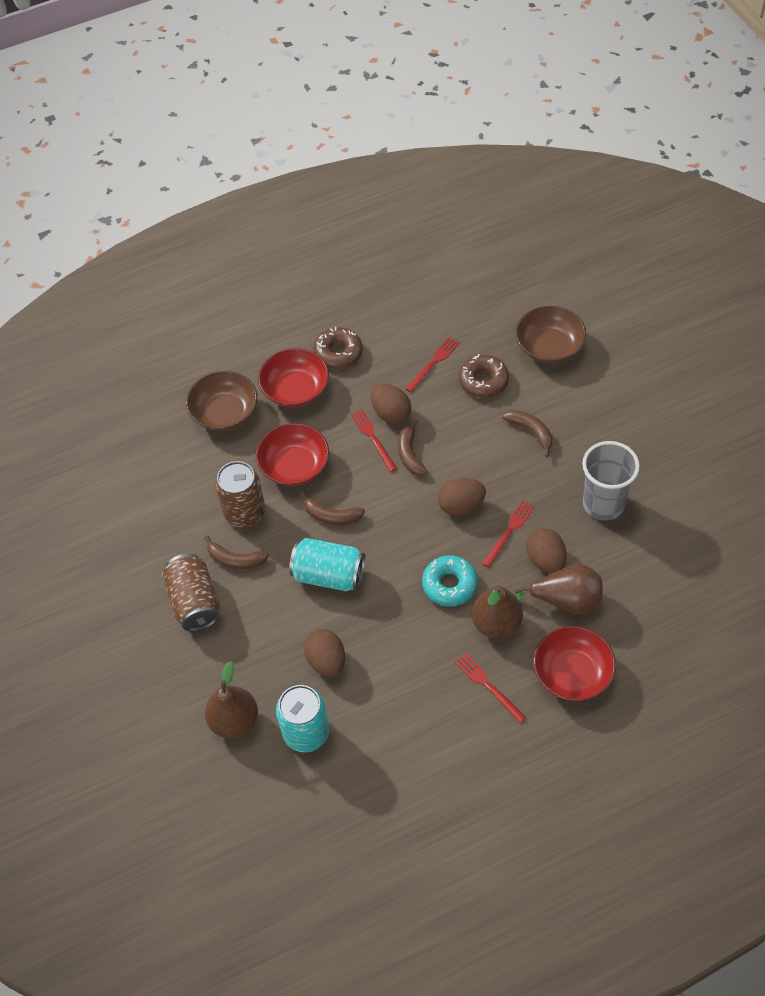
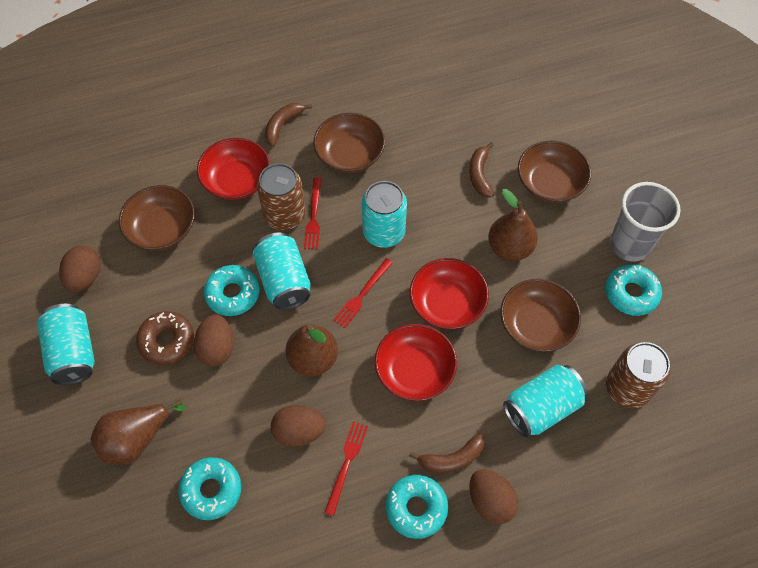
brown banana: [204,535,269,569] [301,492,365,525] [398,420,427,476] [502,410,553,457] = 4 -> [265,103,312,146] [409,434,485,473] [469,142,494,197] = 3
brown bowl: [186,371,257,431] [516,306,586,364] = 2 -> [119,185,195,251] [313,113,385,173] [500,279,581,352] [518,141,591,203] = 4
brown donut: [313,327,363,369] [459,354,509,398] = 2 -> [136,311,194,365] = 1
red fork: [351,409,397,472] [405,337,460,393] [454,653,526,723] [482,500,535,568] = 4 -> [304,178,321,250] [324,422,368,516] [333,258,393,328] = 3
turquoise can: [276,685,329,752] [289,538,365,591] = 2 -> [37,304,95,385] [253,232,311,310] [362,181,407,248] [503,365,588,437] = 4
turquoise donut: [422,555,478,606] = 1 -> [178,457,241,520] [204,265,260,316] [386,475,448,539] [605,264,662,316] = 4

